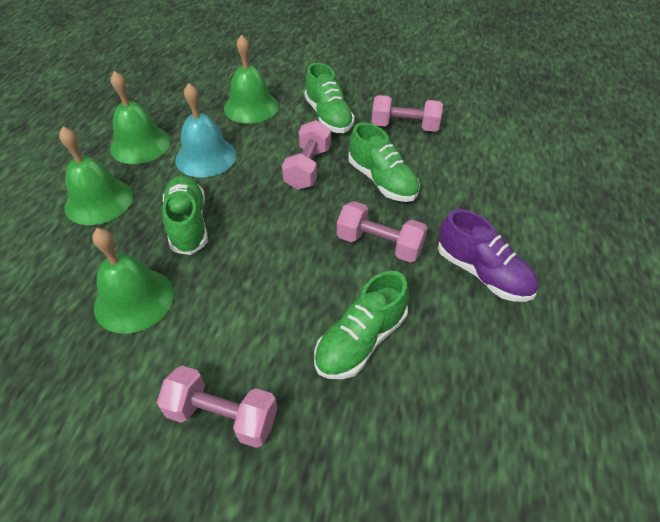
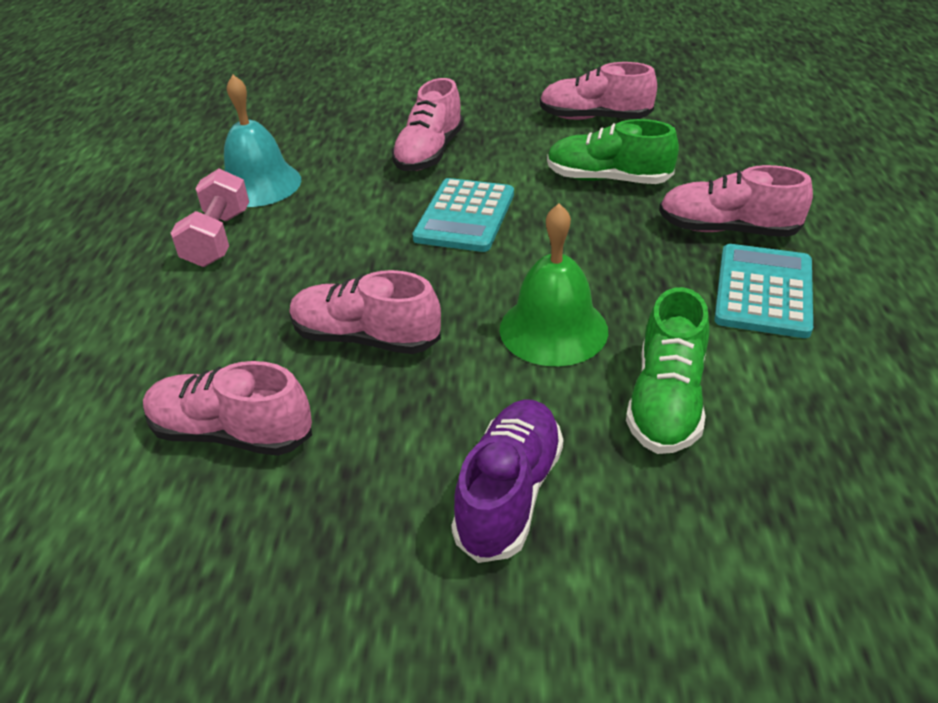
green bell: [59,127,133,225] [92,228,174,334] [110,71,171,164] [224,35,279,124] = 4 -> [500,204,608,367] = 1
green shoe: [162,176,208,255] [304,63,355,133] [314,271,409,379] [348,123,420,202] = 4 -> [547,119,679,184] [626,287,710,454] = 2
pink dumbbell: [157,366,277,448] [282,120,331,190] [337,201,428,263] [371,95,443,132] = 4 -> [171,169,249,267] = 1
pink shoe: none = 0 -> [143,361,312,456] [289,270,441,354] [392,78,464,171] [540,62,657,120] [659,165,813,237] = 5
turquoise calculator: none = 0 -> [412,178,514,252] [714,244,813,338] = 2

